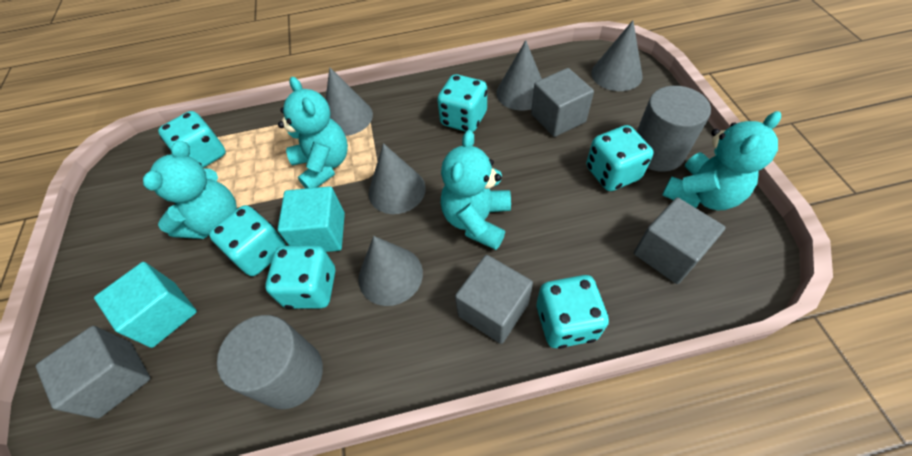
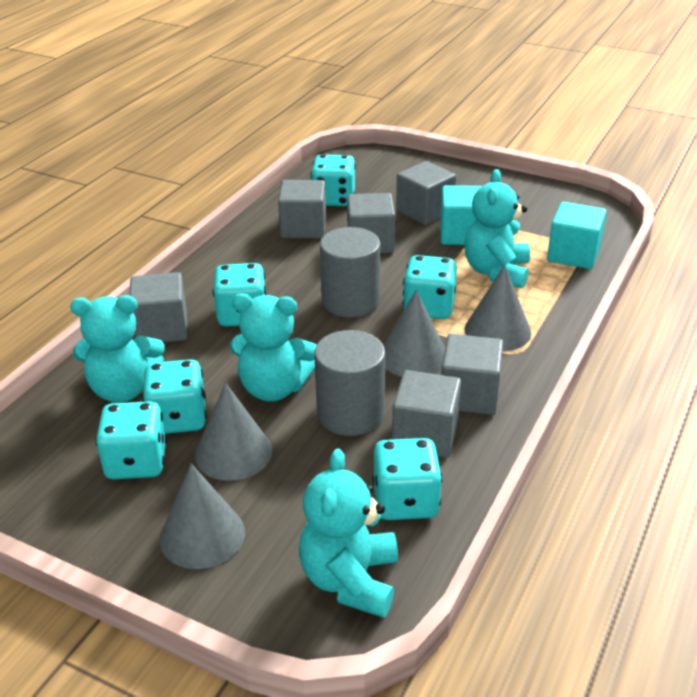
grey cone: [326,67,373,136] [358,236,423,306] [369,143,426,214] [496,40,542,111] [591,20,643,91] = 5 -> [160,464,245,569] [195,383,272,481] [384,289,445,377] [464,265,531,351] = 4
grey cube: [36,326,150,419] [455,255,533,344] [531,68,594,137] [634,198,726,284] = 4 -> [129,272,188,342] [278,180,326,239] [347,193,395,253] [392,370,461,458] [396,161,456,225] [441,334,503,415] = 6

